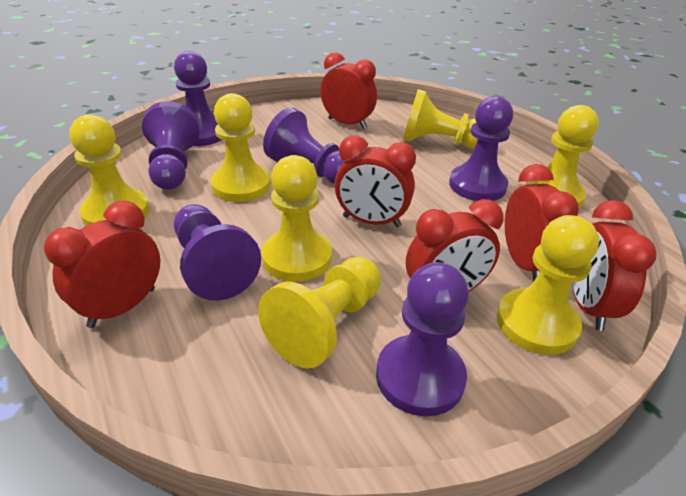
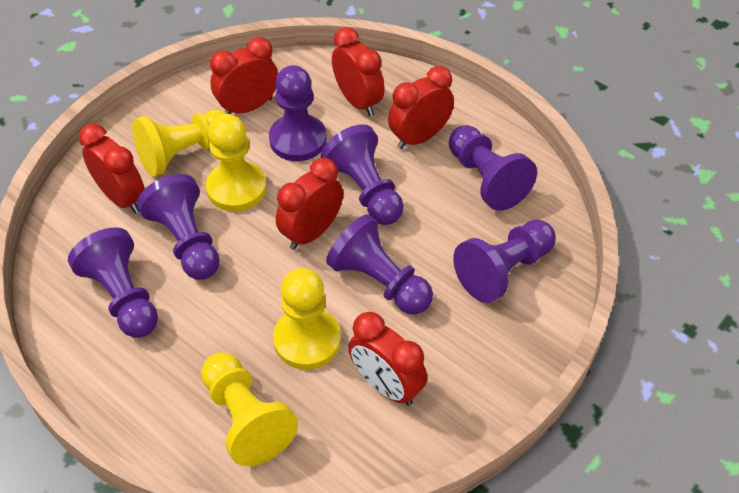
purple pawn: [142,101,200,190] [174,51,222,146] [174,204,261,301] [263,107,345,184] [376,262,469,416] [449,96,513,201] = 6 -> [68,228,158,338] [137,174,220,280] [269,65,327,161] [321,124,404,225] [326,214,433,315] [449,125,537,211] [453,220,556,303] = 7
yellow pawn: [69,114,149,226] [211,93,271,202] [258,257,381,368] [262,155,332,282] [403,89,478,149] [497,215,599,355] [525,105,599,208] = 7 -> [132,110,227,177] [201,353,298,466] [206,114,267,212] [273,268,341,370] = 4

